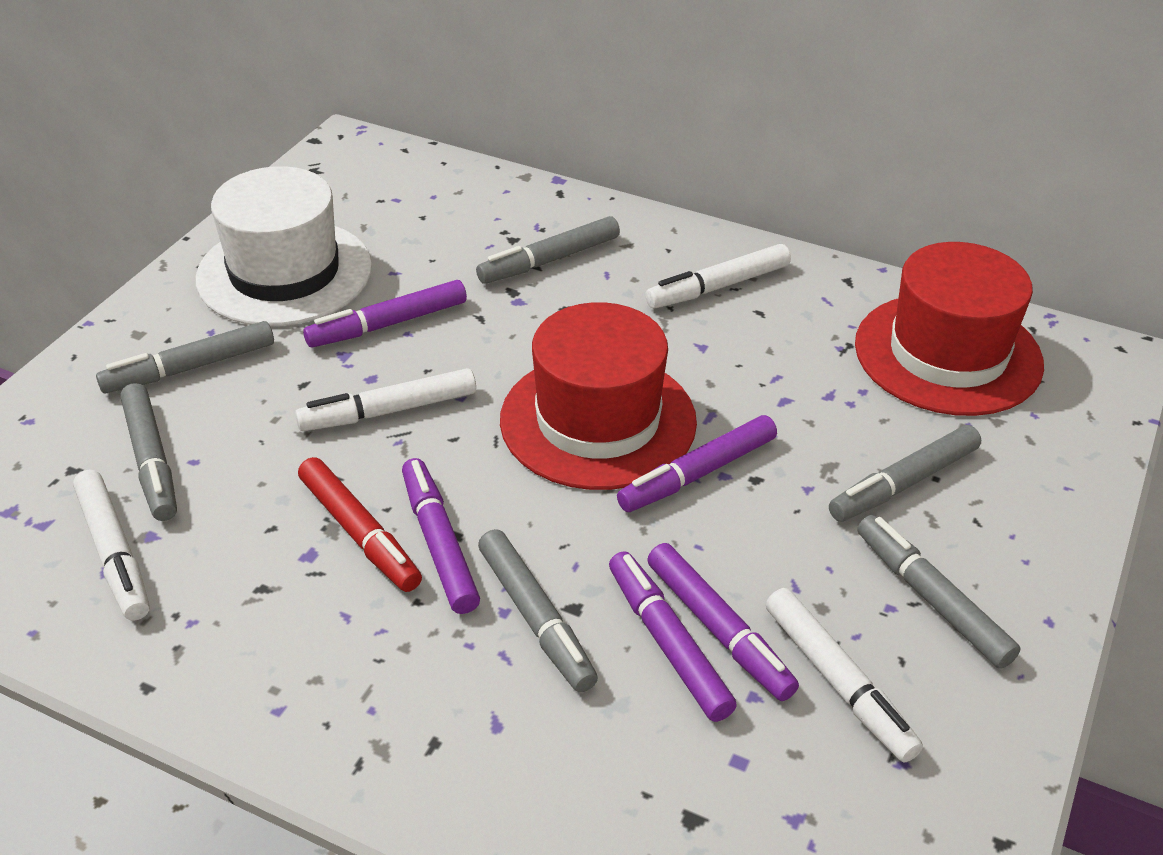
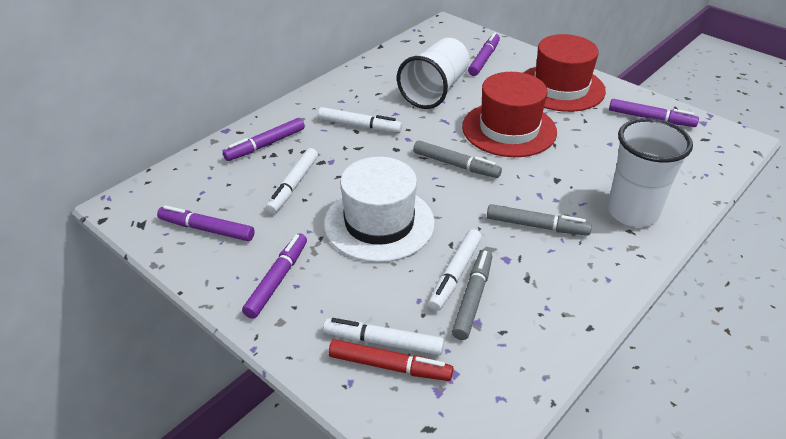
grey marker: [96,321,274,393] [120,383,177,521] [476,216,620,284] [478,529,598,692] [829,425,981,522] [857,515,1021,669] = 6 -> [413,140,502,178] [452,249,492,340] [487,204,592,236] = 3
white cup: none = 0 -> [397,38,469,109] [608,118,693,227] = 2

